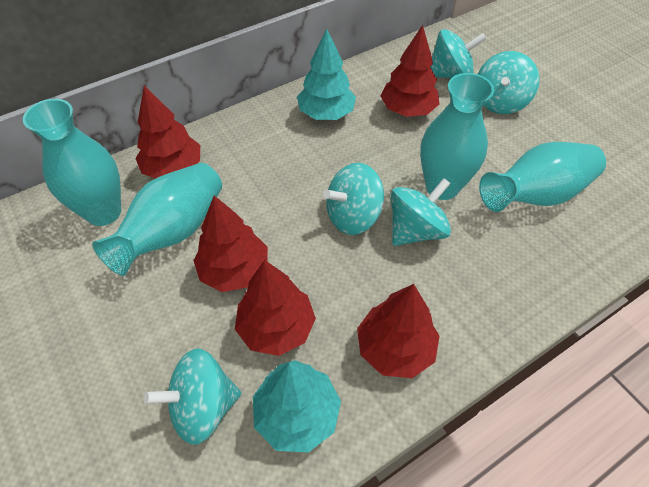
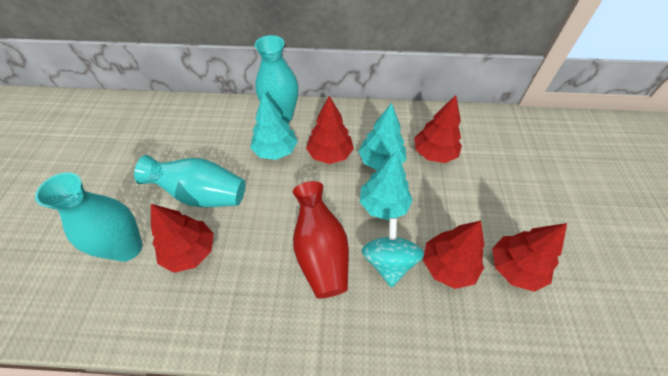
red vase: none = 0 -> [293,181,349,298] = 1
turquoise spinning top: [144,348,241,445] [324,163,384,235] [391,178,451,246] [430,29,486,78] [478,51,540,114] = 5 -> [362,218,424,287] = 1
turquoise tree: [253,360,341,453] [297,29,356,120] = 2 -> [250,92,298,160] [358,103,406,170] [360,151,413,220] = 3
turquoise vase: [23,99,121,226] [92,163,222,276] [420,73,494,200] [479,142,606,212] = 4 -> [35,172,142,262] [134,155,245,207] [255,35,298,123] = 3

